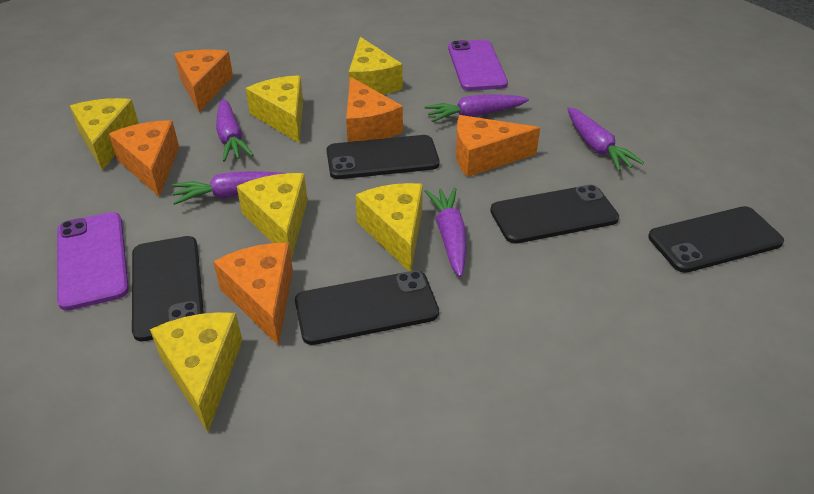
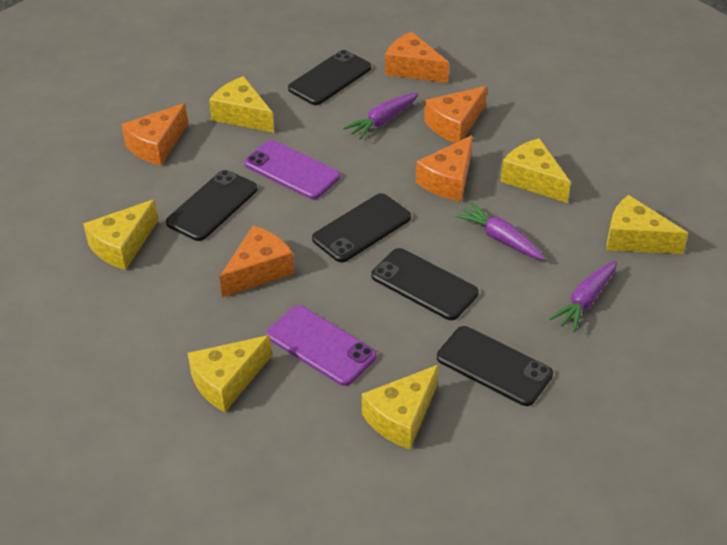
purple carrot: [172,171,286,205] [216,99,253,162] [424,95,529,122] [425,187,467,277] [567,107,644,171] = 5 -> [343,93,419,140] [455,202,545,260] [549,261,617,332] = 3

